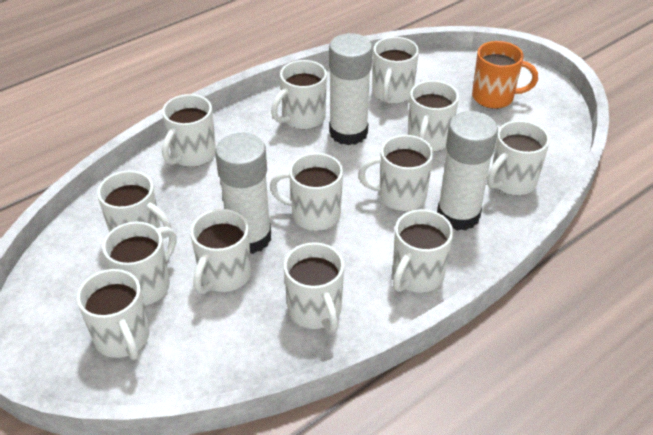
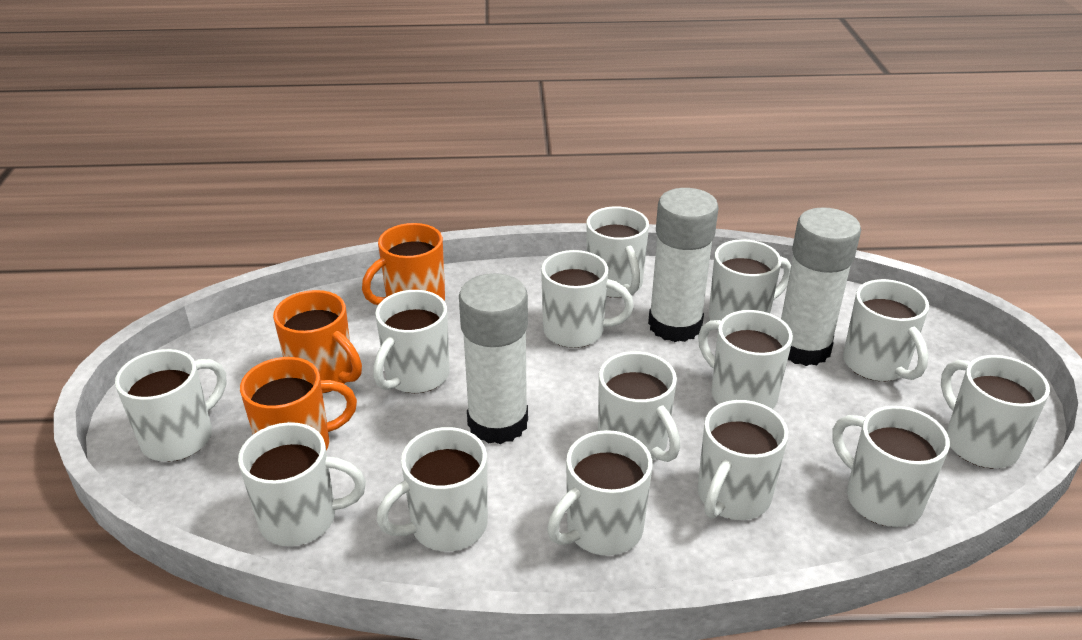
orange mug: [472,41,538,109] = 1 -> [240,357,357,450] [273,290,362,393] [362,223,445,305] = 3
white mug: [77,269,150,360] [97,170,172,238] [102,221,176,305] [162,94,216,167] [190,209,251,294] [270,153,343,231] [271,60,327,130] [284,242,344,332] [358,135,433,211] [373,37,419,104] [393,209,453,293] [408,80,459,152] [487,120,550,196] = 13 -> [115,349,226,462] [238,422,366,546] [373,290,450,393] [376,427,488,552] [541,250,634,348] [547,430,652,556] [586,206,649,298] [598,351,680,462] [698,310,793,409] [698,400,788,520] [709,239,791,321] [832,406,950,527] [843,279,929,381] [941,355,1050,468] = 14

